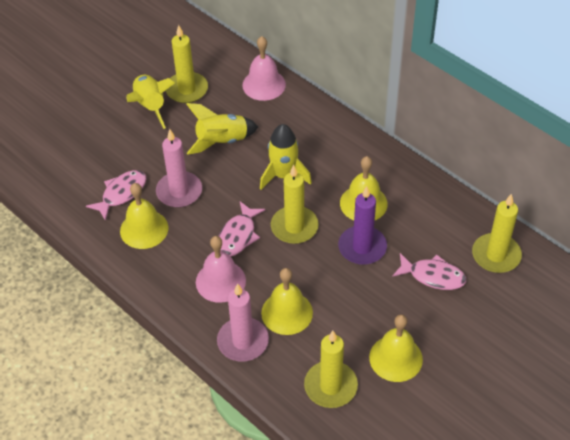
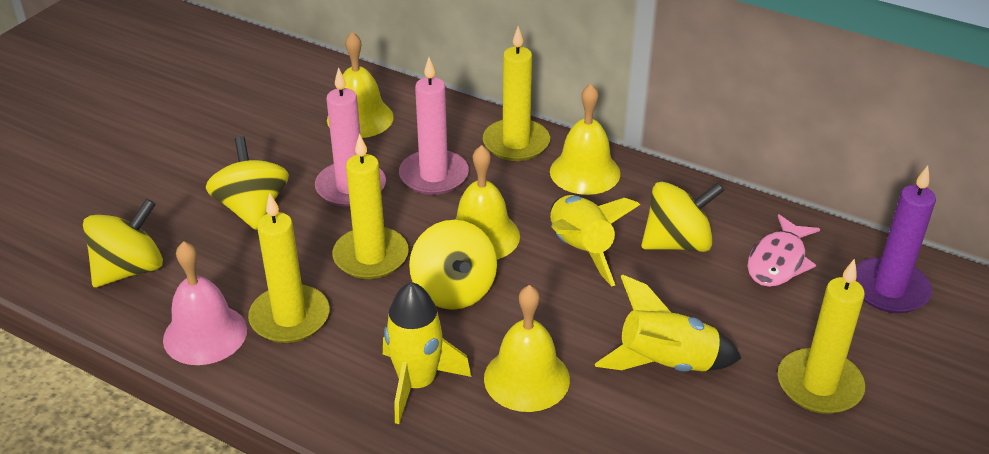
pink bell: [196,236,246,303] [242,36,286,101] = 2 -> [163,241,247,365] = 1
pink fish: [86,170,146,221] [219,201,265,257] [392,253,466,290] = 3 -> [747,214,820,287] = 1
yellow spinning top: none = 0 -> [83,199,163,287] [206,136,289,230] [409,220,497,310] [641,182,724,252] = 4

